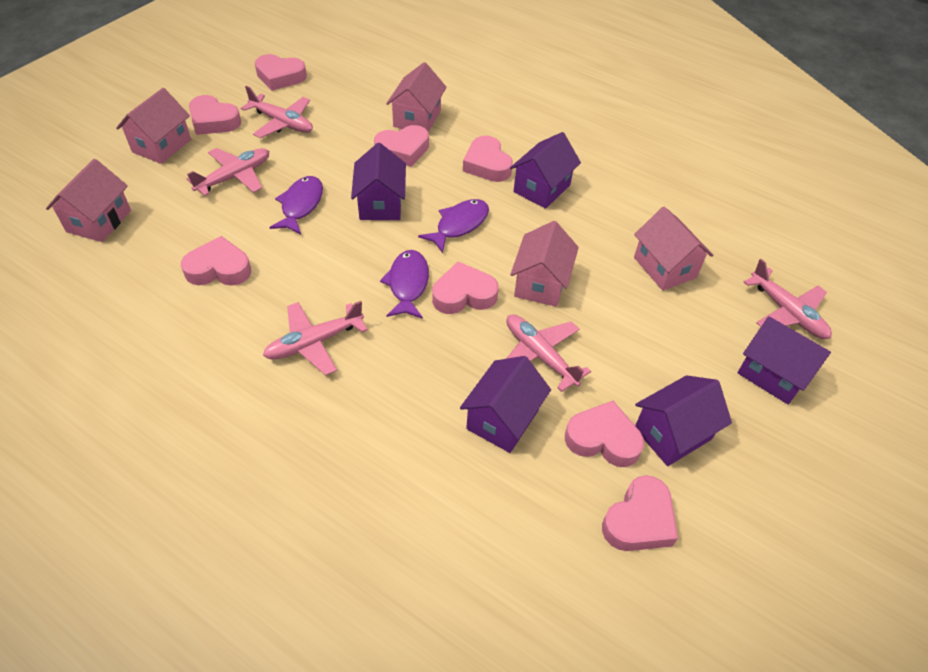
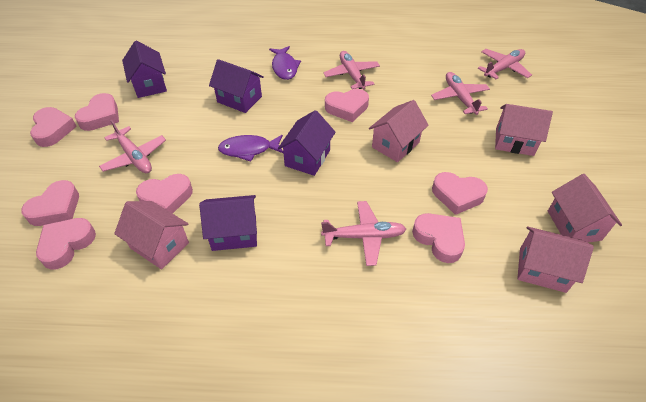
purple fish: [269,176,323,234] [380,250,429,319] [418,199,489,253] = 3 -> [218,135,284,162] [269,46,301,80] = 2
purple house: [351,143,406,220] [460,356,551,453] [510,132,581,209] [635,375,732,466] [737,316,831,405] = 5 -> [122,41,167,98] [199,195,257,251] [209,59,264,113] [278,110,335,176] = 4

